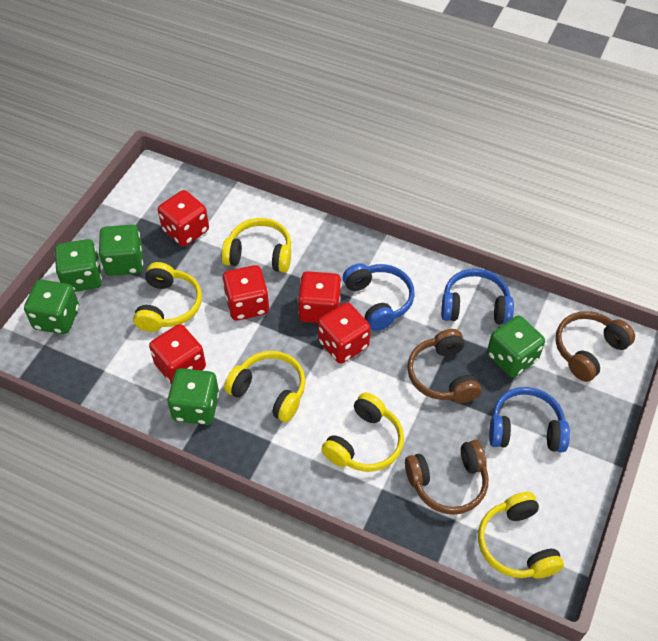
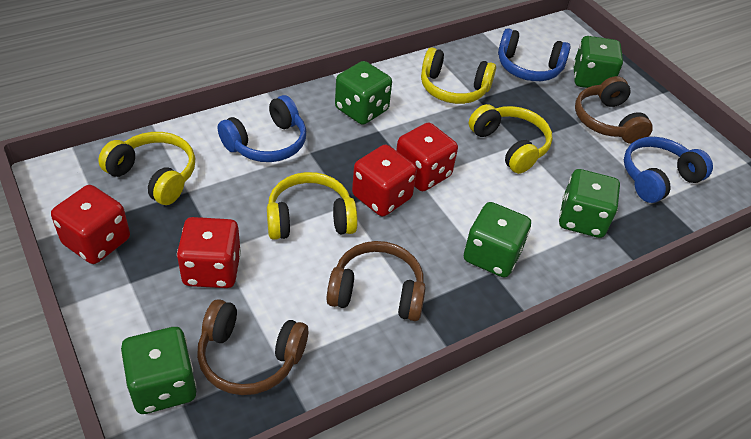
red dice: [149,324,206,384] [158,190,209,247] [222,265,269,320] [298,271,341,323] [318,302,371,364] = 5 -> [51,185,130,264] [177,217,241,288] [352,144,417,216] [396,122,458,191] = 4
yellow headphones: [133,262,202,332] [222,218,291,273] [224,351,306,422] [321,392,404,472] [478,492,564,578] = 5 -> [98,132,195,205] [267,172,358,240] [421,47,496,104] [469,104,553,174] = 4

